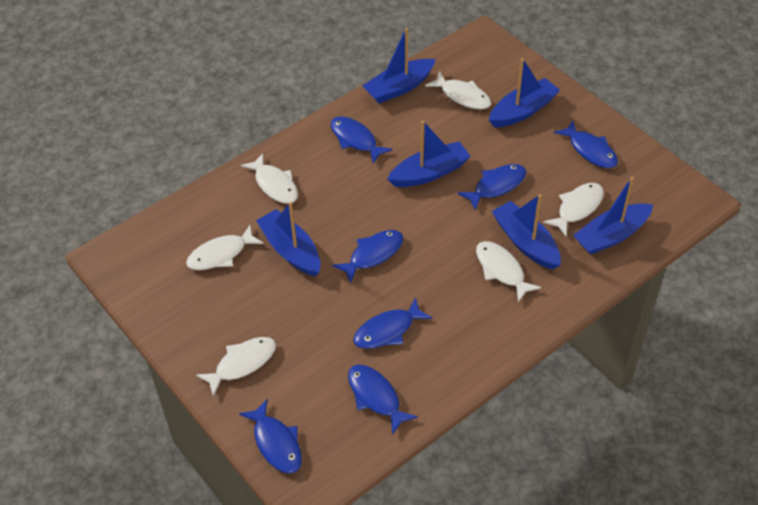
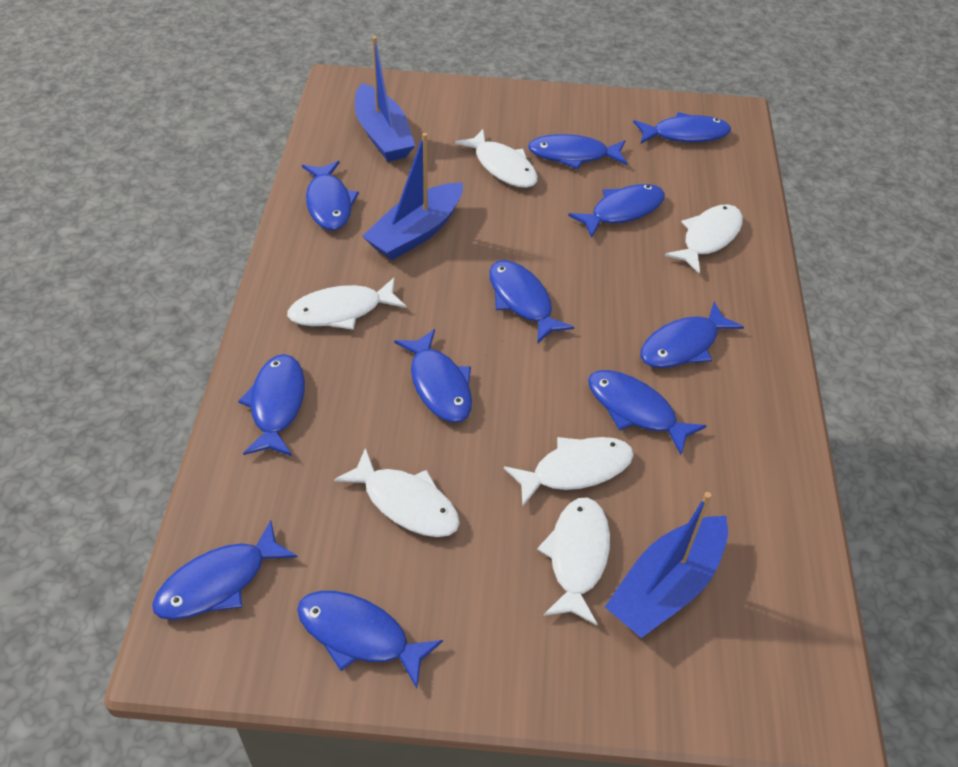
blue boat: [256,202,320,276] [362,28,436,103] [387,120,471,187] [489,58,560,128] [491,194,561,270] [573,177,653,255] = 6 -> [355,36,415,162] [362,133,463,260] [605,492,728,638] = 3
blue fish: [239,399,302,474] [331,117,392,164] [332,230,403,283] [348,365,418,435] [353,297,432,349] [458,164,526,210] [554,121,618,168] = 7 -> [152,520,297,620] [238,354,305,456] [297,591,443,688] [302,161,359,230] [394,329,472,422] [489,260,574,344] [528,134,628,169] [568,184,665,238] [588,370,706,455] [633,112,731,144] [640,302,744,368] = 11

